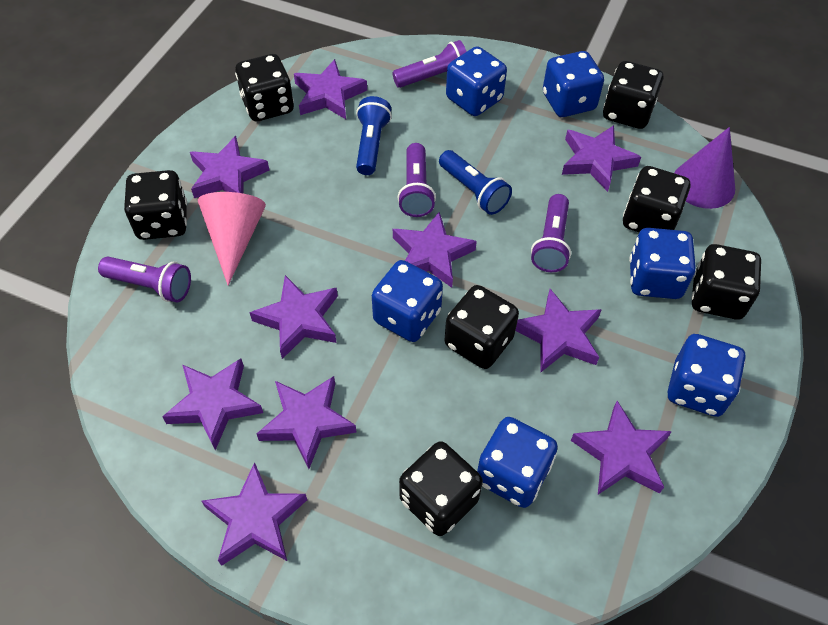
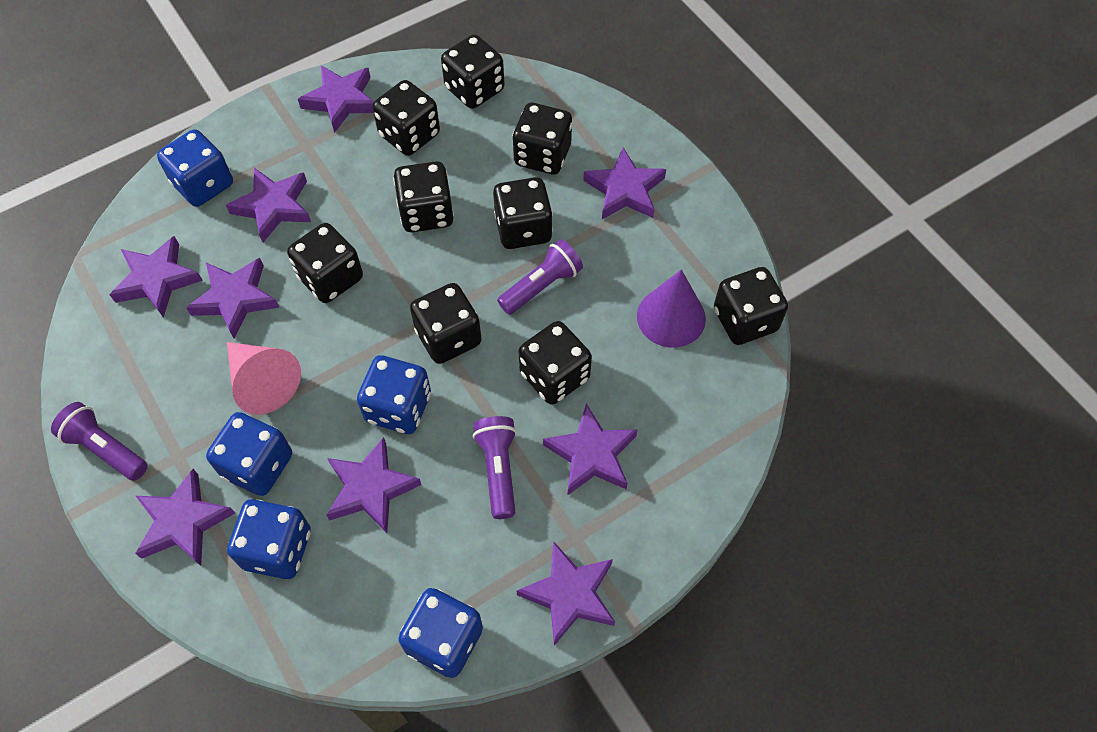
black dice: [124,170,187,240] [235,54,294,121] [399,441,483,536] [445,285,519,369] [603,61,663,129] [623,166,690,232] [691,244,761,320] = 7 -> [287,223,363,303] [372,80,440,156] [393,161,454,232] [410,283,482,364] [441,35,504,109] [493,177,553,249] [513,103,572,175] [519,321,592,405] [714,267,788,345] = 9
blue dice: [372,260,443,342] [446,46,507,116] [477,417,558,508] [543,51,604,117] [629,228,696,299] [668,334,746,417] = 6 -> [157,129,233,207] [206,412,292,496] [227,499,311,579] [357,355,431,434] [398,588,483,678] = 5
blue flashlight: [356,96,392,175] [439,150,512,215] = 2 -> none = 0
purple flashlight: [98,256,191,303] [392,40,467,88] [398,143,436,217] [531,194,571,272] = 4 -> [51,402,148,481] [473,416,517,519] [497,239,583,315] = 3
purple star: [162,358,263,450] [190,136,270,198] [201,462,307,566] [249,275,338,359] [257,376,357,469] [294,59,367,119] [393,212,477,288] [515,289,602,372] [562,125,641,192] [571,401,672,495] = 10 -> [110,236,203,318] [135,469,235,566] [186,258,280,339] [226,168,311,242] [298,65,374,133] [326,437,421,533] [517,541,615,646] [543,403,638,496] [583,147,666,219] = 9

